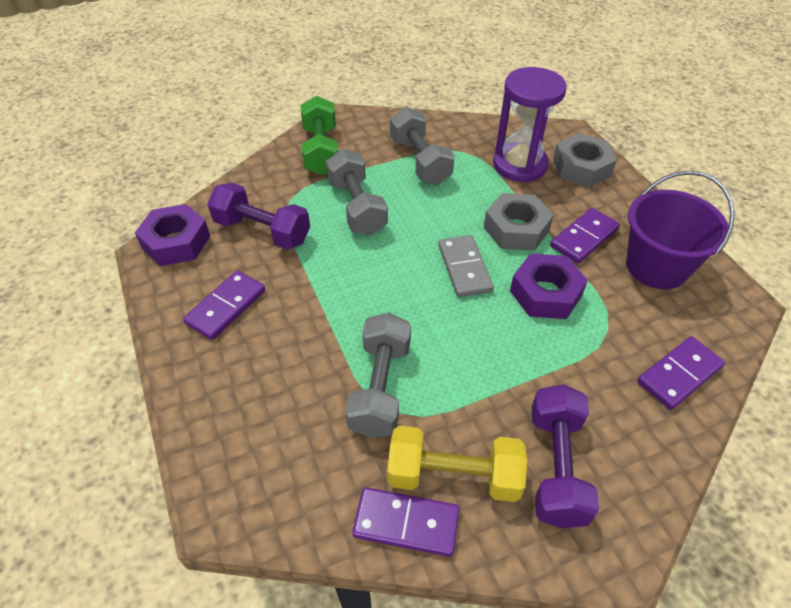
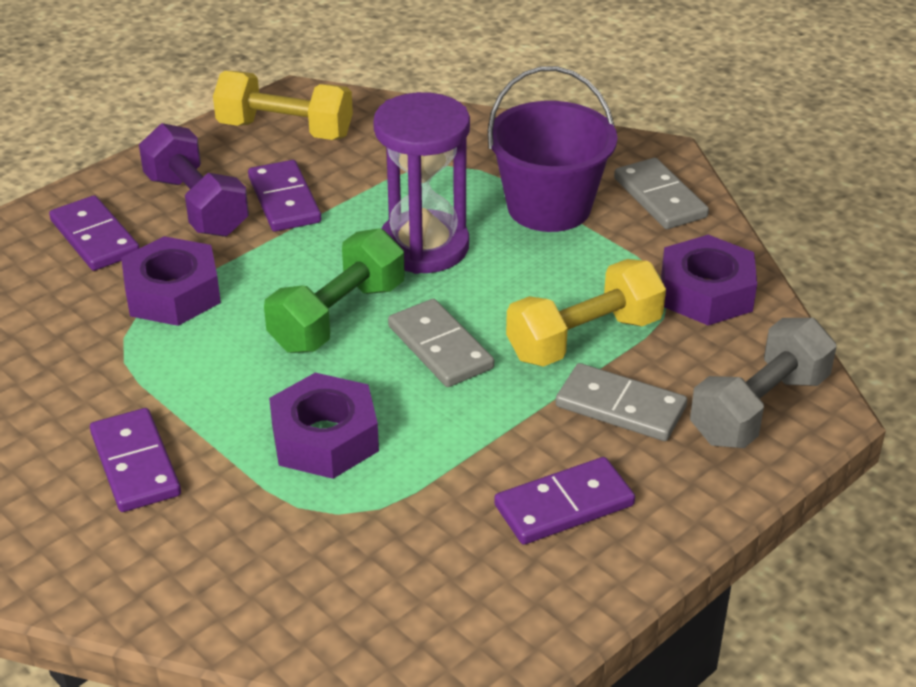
grey domino: [438,235,494,298] = 1 -> [388,299,494,387] [556,363,687,441] [614,158,709,229] = 3
grey dumbbell: [326,149,388,235] [345,312,411,438] [390,107,455,185] = 3 -> [690,318,837,448] = 1
grey nut: [484,193,554,251] [553,133,617,187] = 2 -> none = 0
purple dumbbell: [207,183,310,250] [532,384,599,528] = 2 -> [139,123,249,237] = 1
purple nut: [135,204,210,266] [510,253,588,319] = 2 -> [121,236,221,326] [269,373,379,479] [661,235,757,325] = 3
yellow dumbbell: [387,426,527,502] = 1 -> [213,71,353,140] [506,259,666,367] = 2

